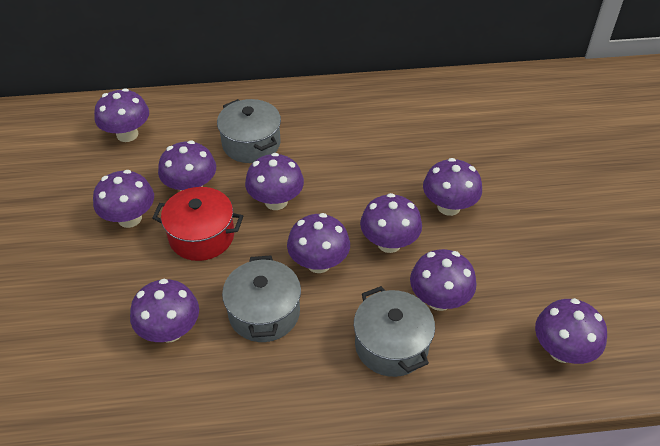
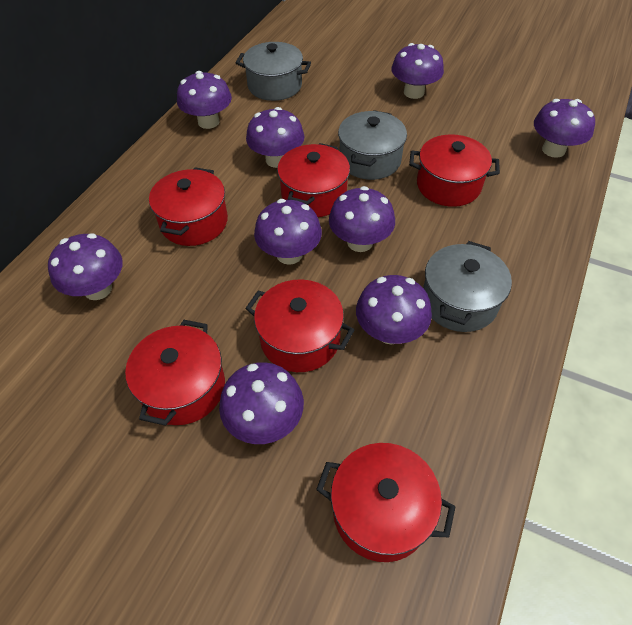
purple mushroom: [93,170,154,228] [94,88,149,142] [130,279,199,343] [158,141,216,191] [245,153,304,210] [287,213,350,273] [360,193,422,253] [410,249,477,311] [423,158,482,216] [535,298,607,364] = 10 -> [48,233,123,300] [177,71,232,129] [219,362,304,444] [246,107,304,168] [254,199,322,265] [329,186,395,252] [356,275,432,345] [391,43,444,99] [534,99,595,158] = 9
red pot: [152,187,243,261] = 1 -> [125,320,225,426] [149,167,228,246] [245,279,354,372] [277,143,350,217] [316,443,456,562] [409,134,500,207] = 6

